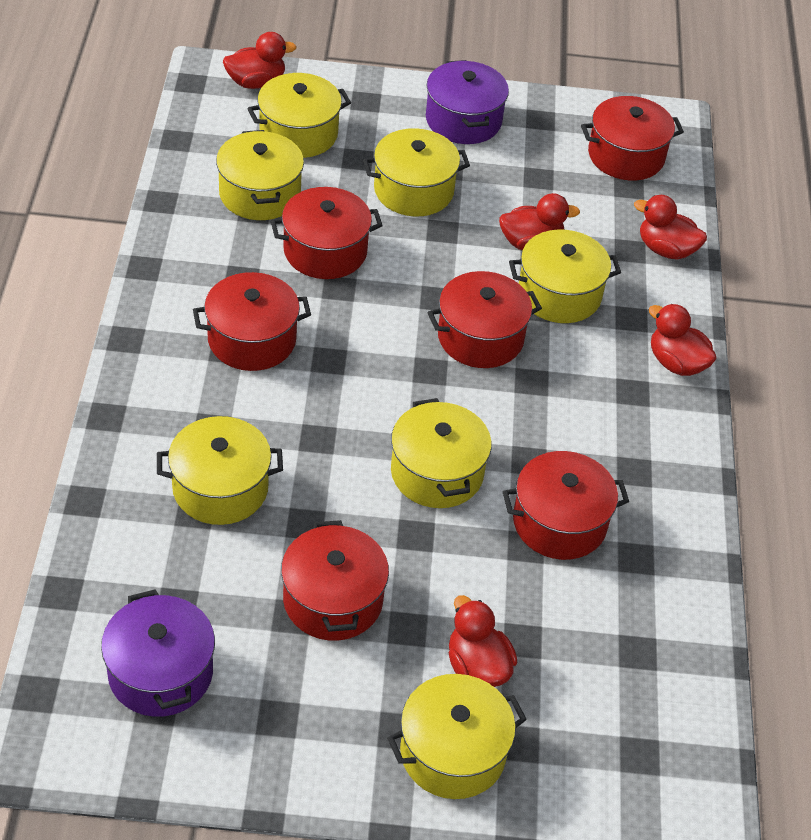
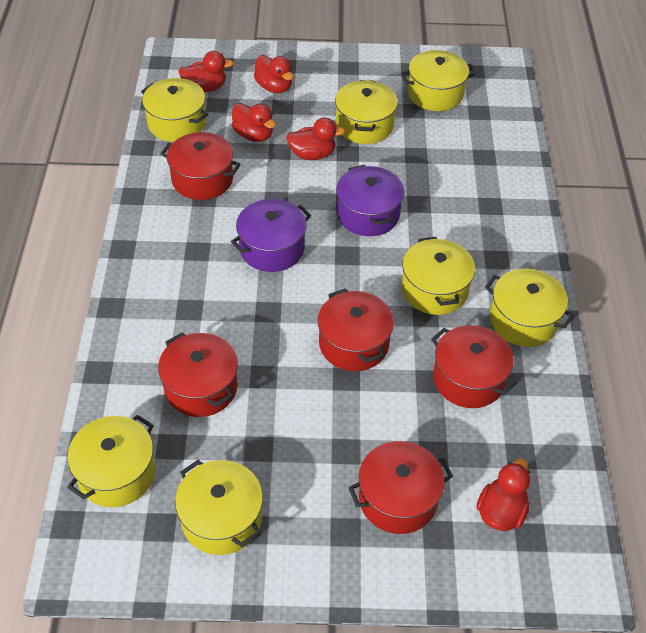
red pot: [193,272,311,371] [271,187,383,279] [281,520,389,641] [427,271,542,368] [503,451,629,560] [581,96,684,181] = 6 -> [158,332,238,417] [161,132,241,200] [318,289,394,371] [348,441,453,534] [431,325,517,408] = 5

